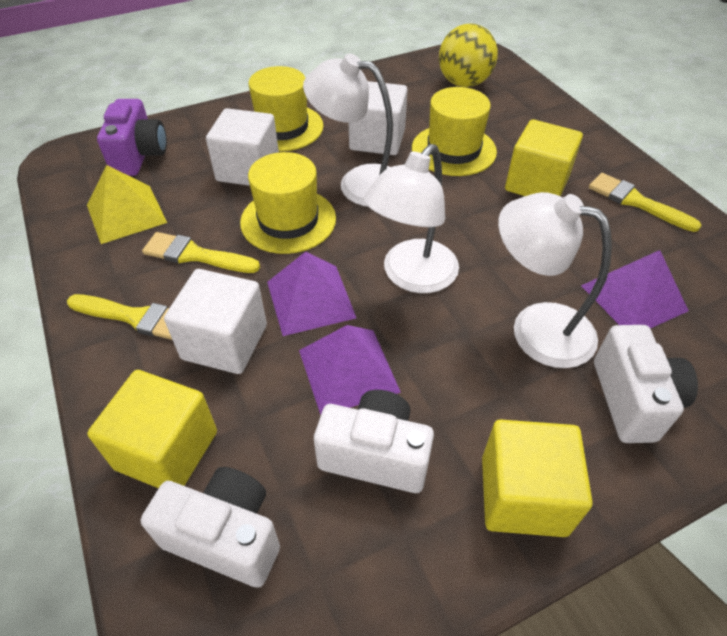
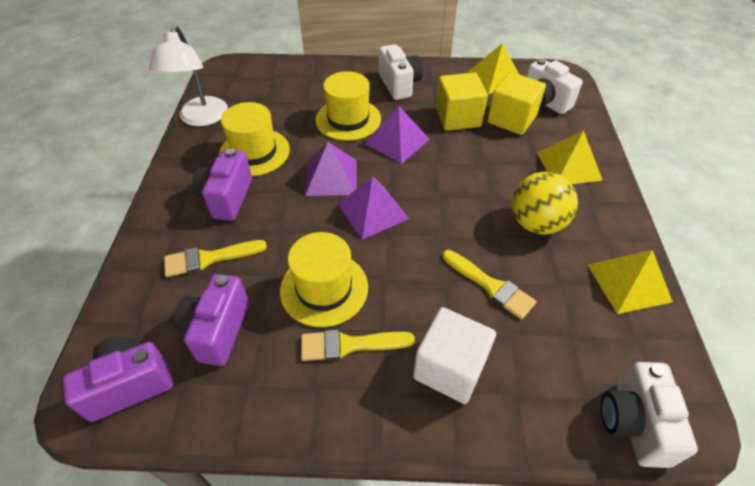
purple camera: [97,99,167,176] = 1 -> [63,336,173,422] [174,274,249,366] [192,148,252,221] = 3
white cube: [164,269,267,374] [206,108,279,186] [349,81,408,155] = 3 -> [413,307,496,404] = 1
white lamp: [303,54,393,207] [364,144,459,293] [498,192,612,368] = 3 -> [149,25,228,126] = 1
yellow cube: [87,370,217,488] [482,419,593,537] [505,119,583,196] = 3 -> [436,72,488,131] [487,72,546,135] = 2
yellow pyramid: [87,165,167,244] = 1 -> [467,43,519,94] [537,130,603,184] [588,250,673,314] = 3

